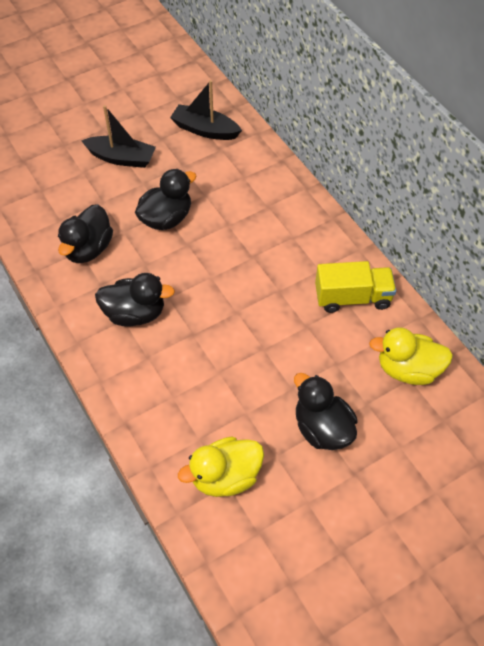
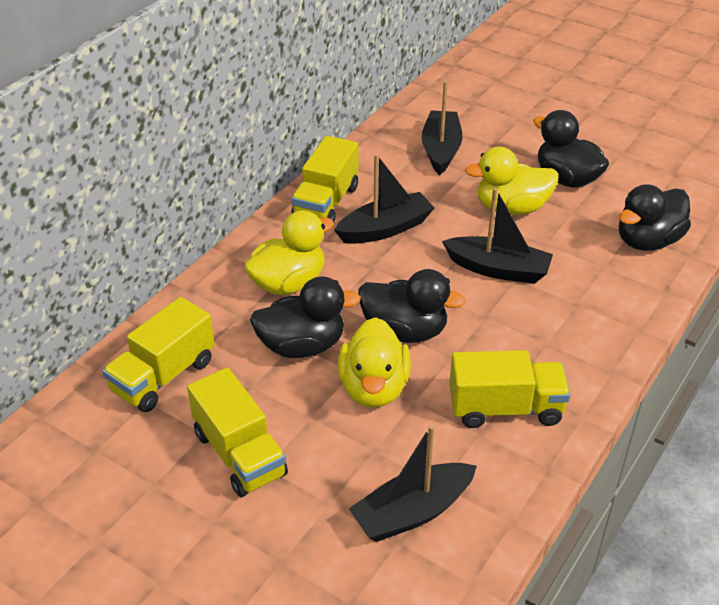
black boat: [82,105,156,168] [170,80,242,140] = 2 -> [334,154,435,244] [349,425,477,542] [422,81,463,175] [442,188,553,284] = 4
yellow duck: [178,437,264,497] [369,327,453,385] = 2 -> [244,210,334,296] [338,317,411,408] [465,147,559,215] = 3
yellow truck: [315,261,396,313] = 1 -> [102,297,215,412] [187,367,288,497] [291,136,359,222] [449,350,571,428] = 4

